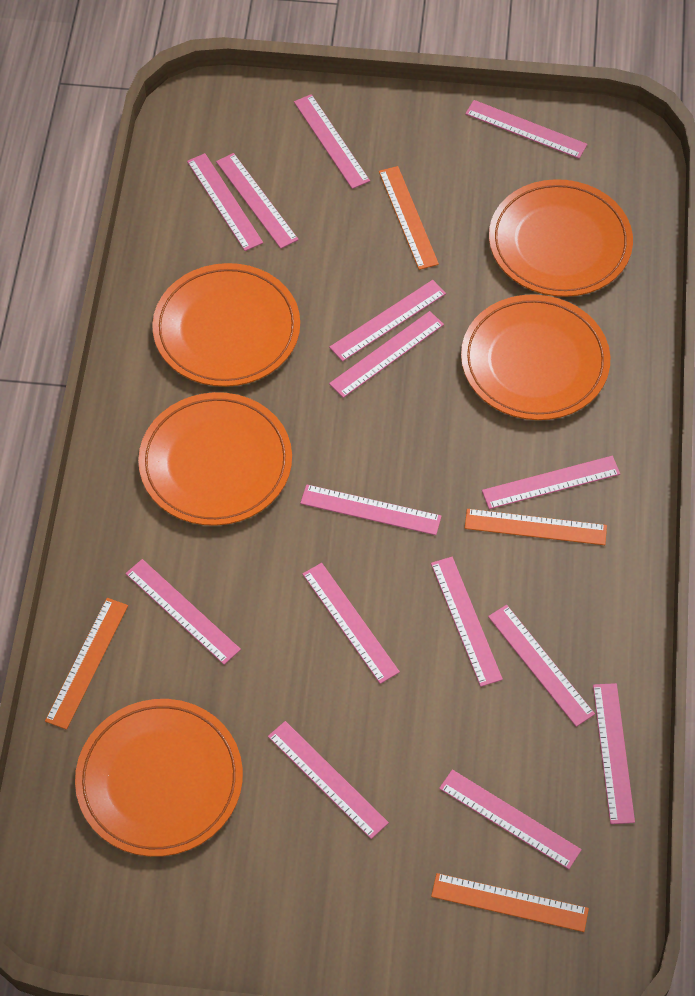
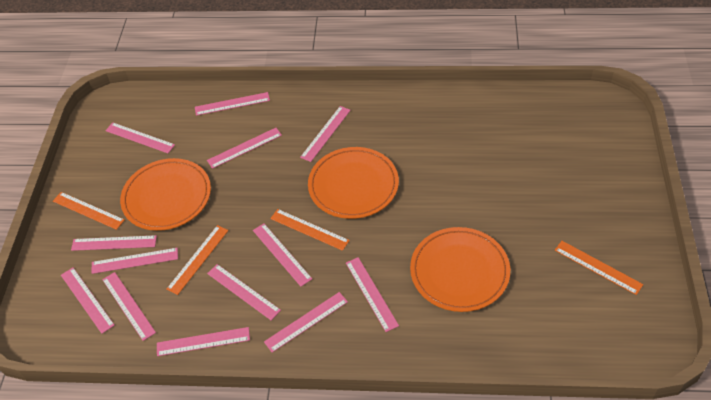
orange plate: [75,699,243,857] [138,392,292,526] [152,263,300,387] [461,294,610,420] [489,179,633,297] = 5 -> [120,158,211,231] [308,147,399,219] [410,227,510,312] = 3
pink ruler: [125,559,241,665] [187,153,263,251] [216,153,299,249] [268,721,389,839] [294,94,370,189] [300,484,442,535] [302,563,400,684] [329,280,446,362] [329,311,444,398] [431,557,503,687] [439,769,582,869] [465,100,587,159] [482,456,620,509] [488,605,595,727] [593,683,635,824] = 15 -> [61,268,115,334] [71,235,157,251] [91,248,178,274] [102,272,156,341] [105,122,175,153] [157,327,250,356] [195,92,270,116] [207,128,282,169] [207,264,281,320] [253,223,312,287] [264,292,348,353] [300,106,351,162] [346,257,399,332] = 13

